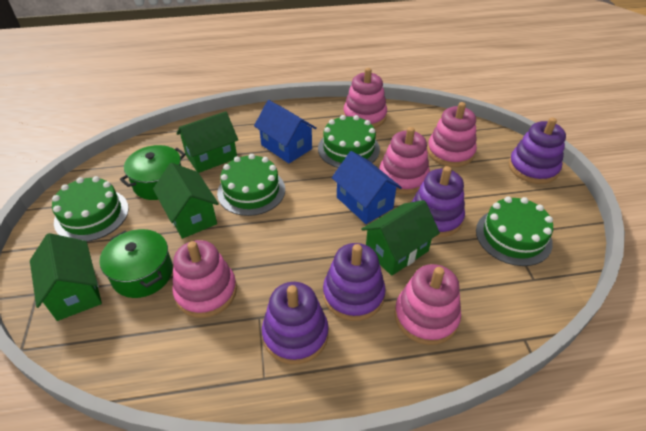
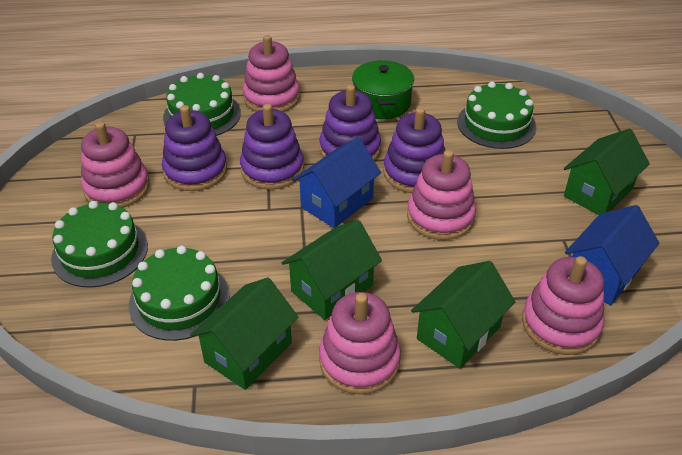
green pot: [99,229,173,298] [120,145,186,200] = 2 -> [352,60,414,119] = 1

